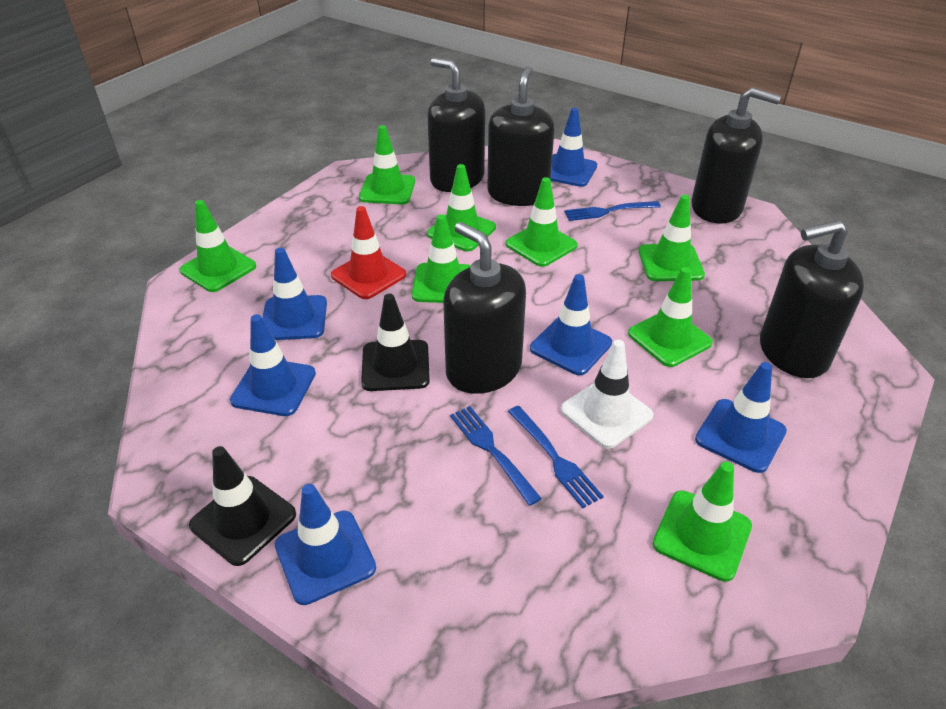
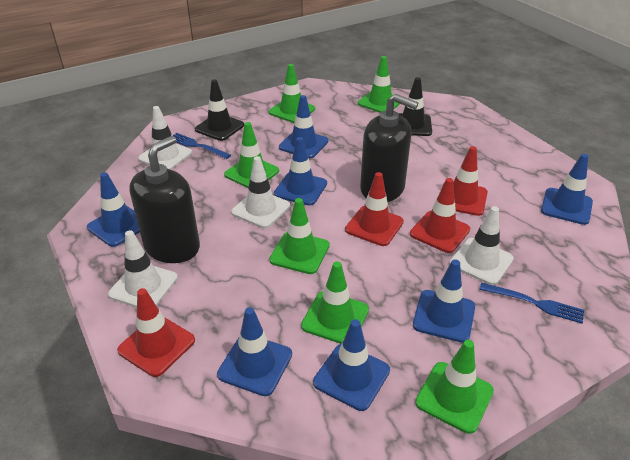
black soap dispenser: [427,58,485,192] [443,222,526,394] [487,66,554,206] [692,87,781,224] [760,220,864,378] = 5 -> [129,136,200,263] [360,94,418,202] = 2
blue fork: [450,406,542,506] [508,406,604,508] [564,201,661,221] = 3 -> [173,133,231,159] [479,283,584,324] = 2
blue traffic cone: [230,314,316,416] [262,248,327,340] [275,484,376,605] [530,274,612,375] [551,108,597,187] [695,362,787,473] = 6 -> [87,172,140,247] [217,307,292,396] [274,137,327,206] [279,95,328,158] [313,319,390,411] [413,259,475,343] [541,154,593,225] = 7
green traffic cone: [180,200,256,292] [359,125,415,205] [412,214,471,303] [427,164,496,251] [506,177,578,267] [628,267,713,367] [638,195,705,281] [653,462,752,582] = 8 -> [224,122,279,189] [269,64,315,123] [269,198,330,274] [301,261,369,344] [358,56,400,113] [415,340,494,434] = 6
red traffic cone: [331,206,407,299] = 1 -> [117,288,195,377] [345,172,404,246] [410,178,470,253] [443,146,488,216] = 4
white traffic cone: [561,340,653,449] = 1 -> [108,230,178,308] [138,106,192,170] [231,156,290,228] [450,206,514,285] = 4

